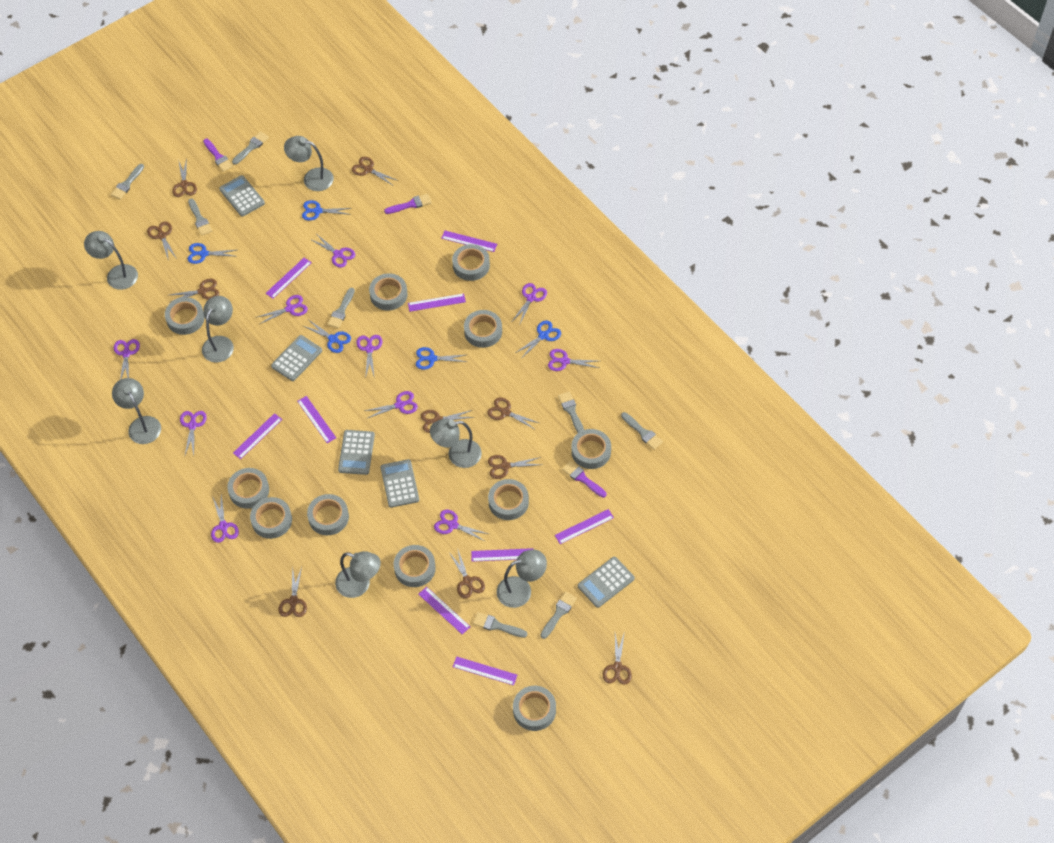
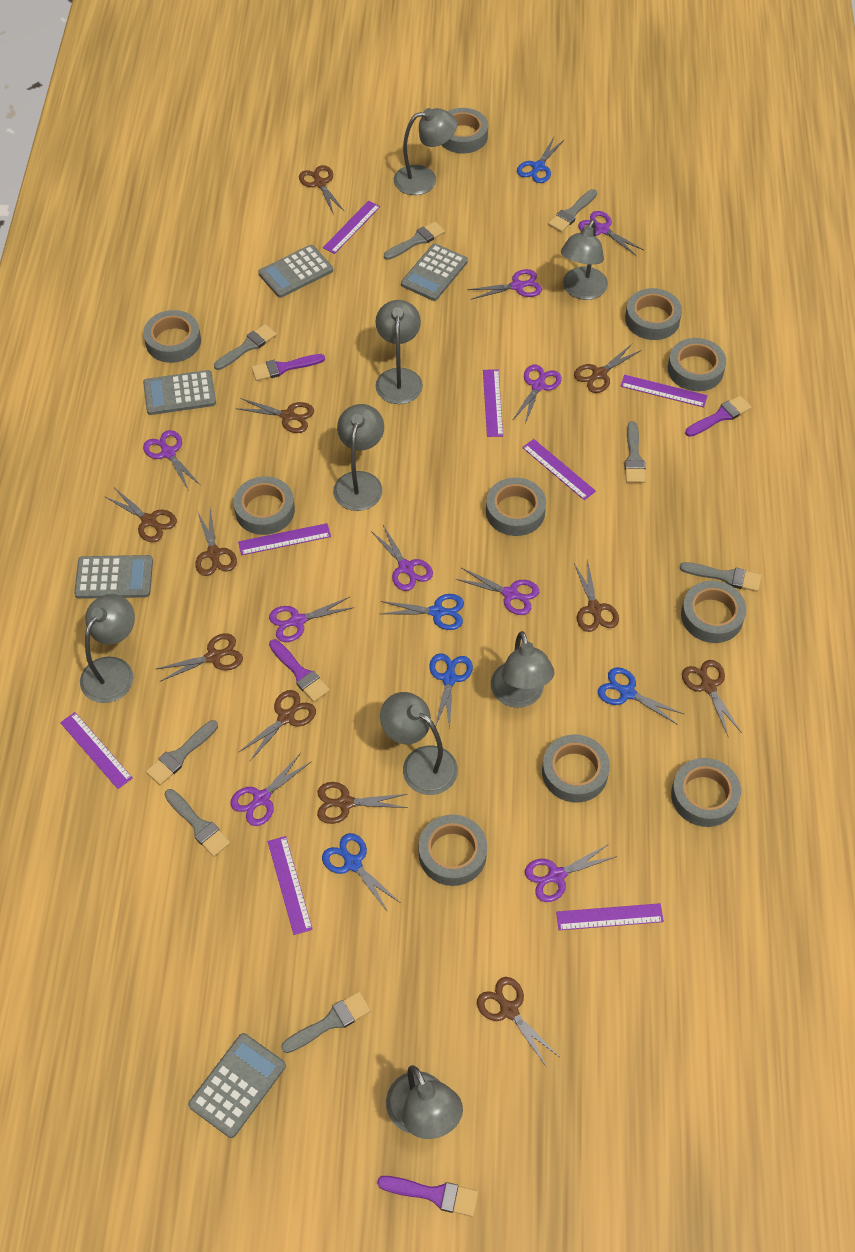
brown scissors: [147,222,177,261] [170,279,219,302] [172,158,197,197] [278,567,307,617] [352,157,398,185] [421,410,474,433] [449,548,485,598] [487,397,539,430] [488,455,541,479] [603,631,632,684] = 10 -> [104,488,177,542] [156,633,243,681] [195,507,237,576] [236,398,314,433] [238,690,316,762] [299,165,345,215] [317,782,408,824] [477,977,558,1067] [574,344,641,393] [574,563,619,632] [682,660,742,736] = 11
grey lamp: [84,231,138,290] [112,378,161,444] [202,296,234,363] [284,136,334,191] [335,551,381,598] [430,419,482,468] [496,550,547,608] = 7 -> [80,594,135,703] [333,404,384,511] [375,300,423,404] [380,692,458,795] [386,1065,463,1139] [394,108,457,195] [491,631,554,708] [561,220,608,300] = 8
grey tape: [165,297,205,335] [227,468,269,509] [250,497,292,539] [307,494,349,535] [369,273,408,310] [393,545,436,587] [452,244,490,281] [464,310,502,348] [488,479,529,520] [513,686,556,731] [571,429,611,469] = 11 -> [143,310,201,363] [233,476,295,535] [419,815,487,886] [442,108,488,154] [486,477,546,536] [542,734,610,803] [625,288,682,340] [668,338,726,391] [671,758,741,827] [681,581,747,643] = 10
purple brush: [203,139,233,172] [384,194,432,214] [562,461,607,498] = 3 -> [251,354,325,381] [269,639,330,702] [377,1176,478,1217] [685,395,752,437] = 4
purple ruler: [233,413,282,459] [265,258,312,299] [297,396,336,443] [408,294,466,312] [418,587,470,635] [441,231,497,252] [453,656,517,686] [471,548,534,562] [555,509,614,544] = 9 -> [60,712,133,789] [238,523,331,555] [268,836,313,935] [323,201,380,254] [483,369,503,437] [522,439,596,500] [556,903,664,930] [620,375,708,407] = 8
purple scissors: [114,339,140,380] [180,411,207,455] [211,494,239,543] [258,295,308,324] [310,235,355,268] [356,335,383,379] [365,391,418,419] [434,510,488,542] [512,283,547,326] [548,349,599,371] = 10 -> [143,430,200,491] [231,753,311,826] [269,597,355,642] [371,525,433,591] [455,568,539,615] [468,269,542,300] [513,365,562,424] [525,844,617,902] [578,211,644,256] = 9

